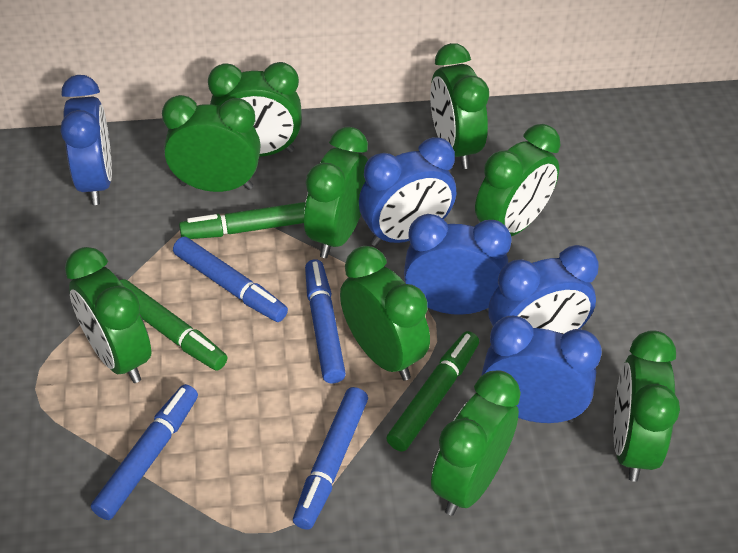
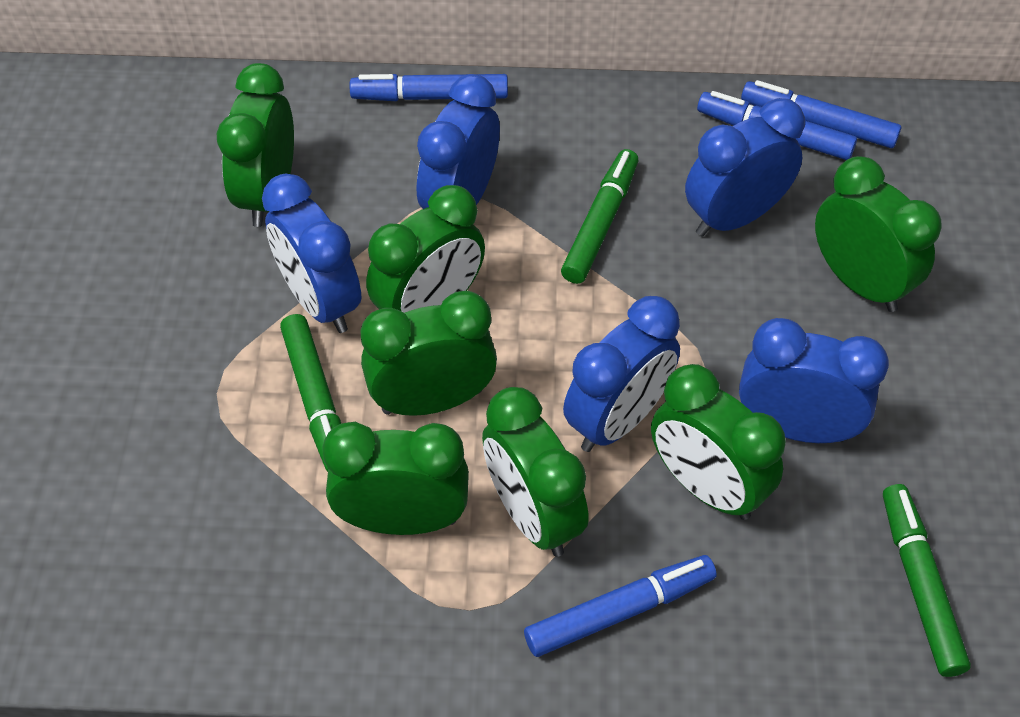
green clock: [65,247,151,383] [162,95,261,192] [208,62,302,157] [304,127,368,258] [340,246,430,381] [430,43,489,169] [431,370,521,516] [475,124,561,236] [613,330,680,482] = 9 -> [217,63,294,227] [322,422,469,535] [361,291,497,416] [366,185,485,313] [482,387,589,557] [651,364,786,520] [815,156,942,312] = 7

